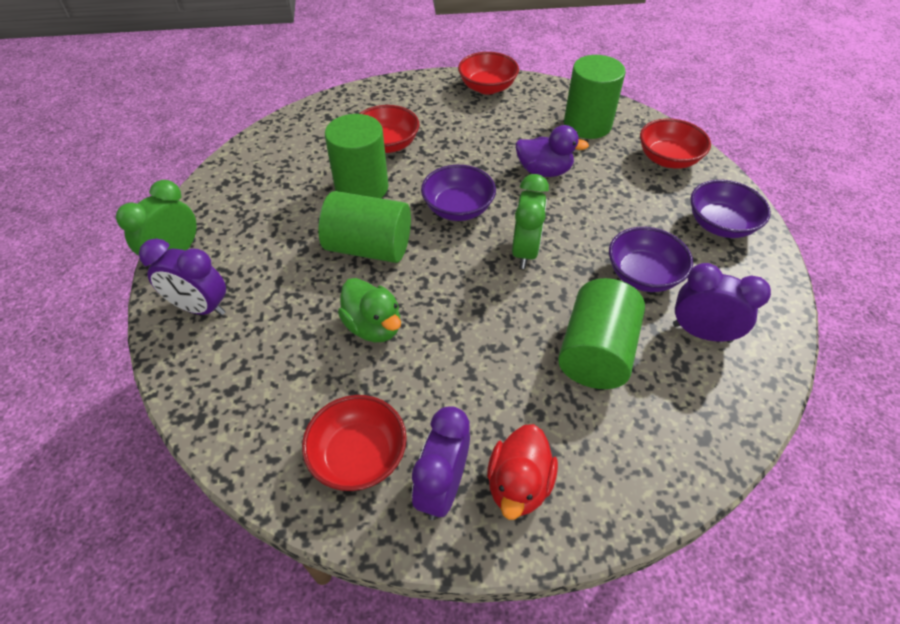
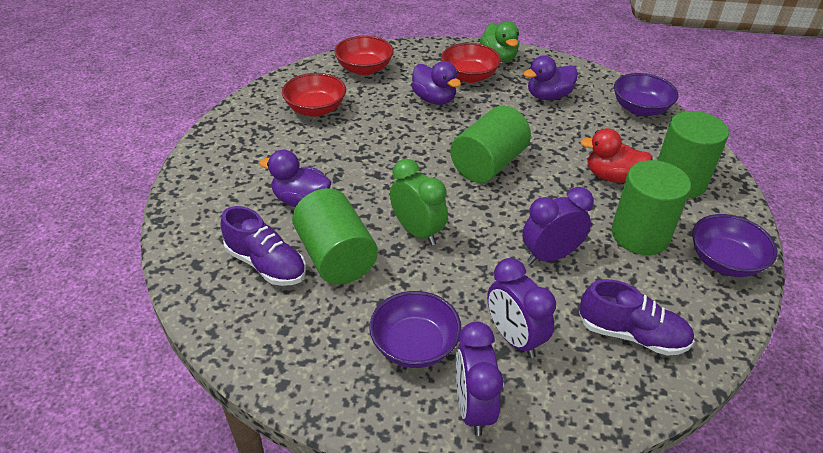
green clock: [116,180,197,256] [512,174,549,269] = 2 -> [390,159,448,245] = 1
purple duck: [515,125,589,177] = 1 -> [259,149,331,207] [411,61,461,105] [523,55,578,100] = 3
purple shoe: none = 0 -> [221,206,306,286] [579,279,695,356] = 2
red bowl: [302,395,407,491] [359,105,419,153] [458,52,519,95] [640,118,711,168] = 4 -> [282,73,346,117] [334,36,394,75] [441,43,501,83] = 3

